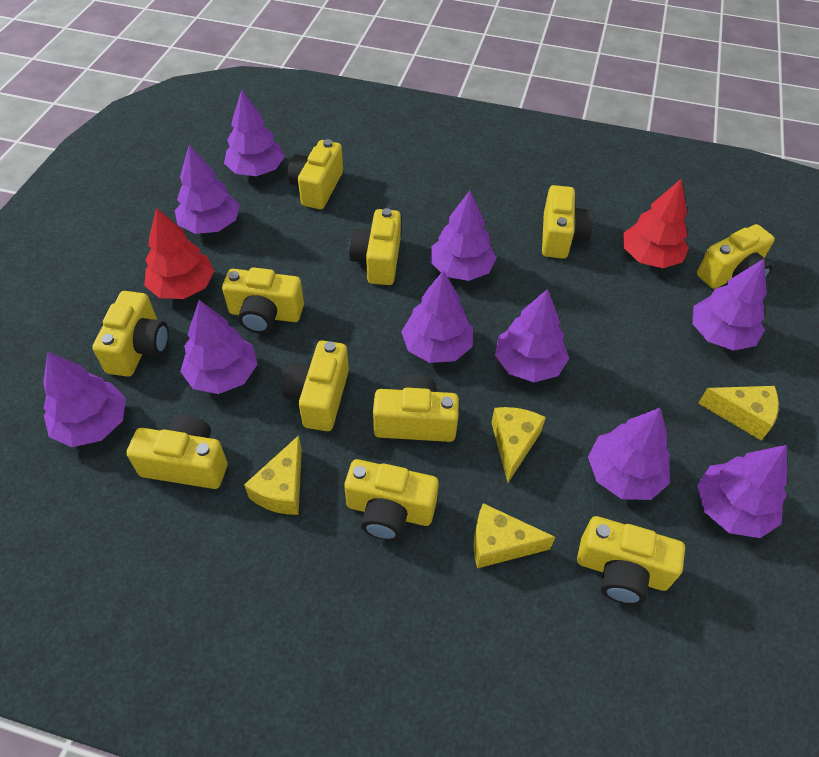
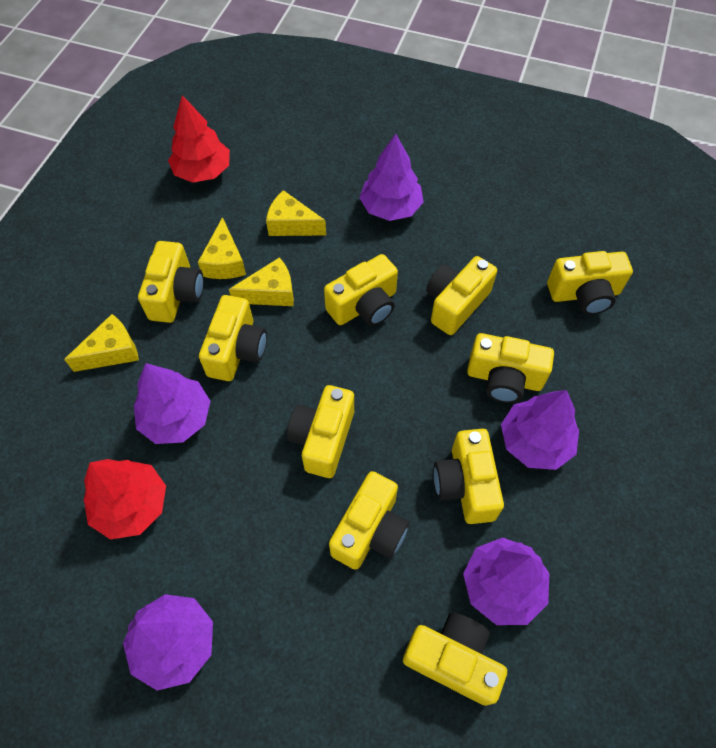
purple tree: [43,352,126,447] [175,145,240,234] [180,300,258,394] [224,90,285,176] [401,271,473,363] [431,191,497,281] [495,289,569,382] [588,408,670,500] [692,259,767,351] [697,445,787,538] = 10 -> [123,594,213,691] [134,363,210,444] [359,134,424,221] [463,538,550,625] [501,390,579,470] = 5
yellow camera: [92,291,169,377] [126,414,228,489] [222,267,304,333] [283,341,349,431] [288,139,343,209] [344,459,439,541] [349,208,401,285] [373,374,459,442] [542,185,594,259] [577,516,685,605] [697,224,775,289] = 11 -> [138,241,204,323] [199,295,267,381] [287,385,354,478] [324,254,398,326] [329,471,409,570] [403,613,507,706] [426,256,497,335] [434,429,504,524] [467,333,554,403] [547,251,633,315] = 10

